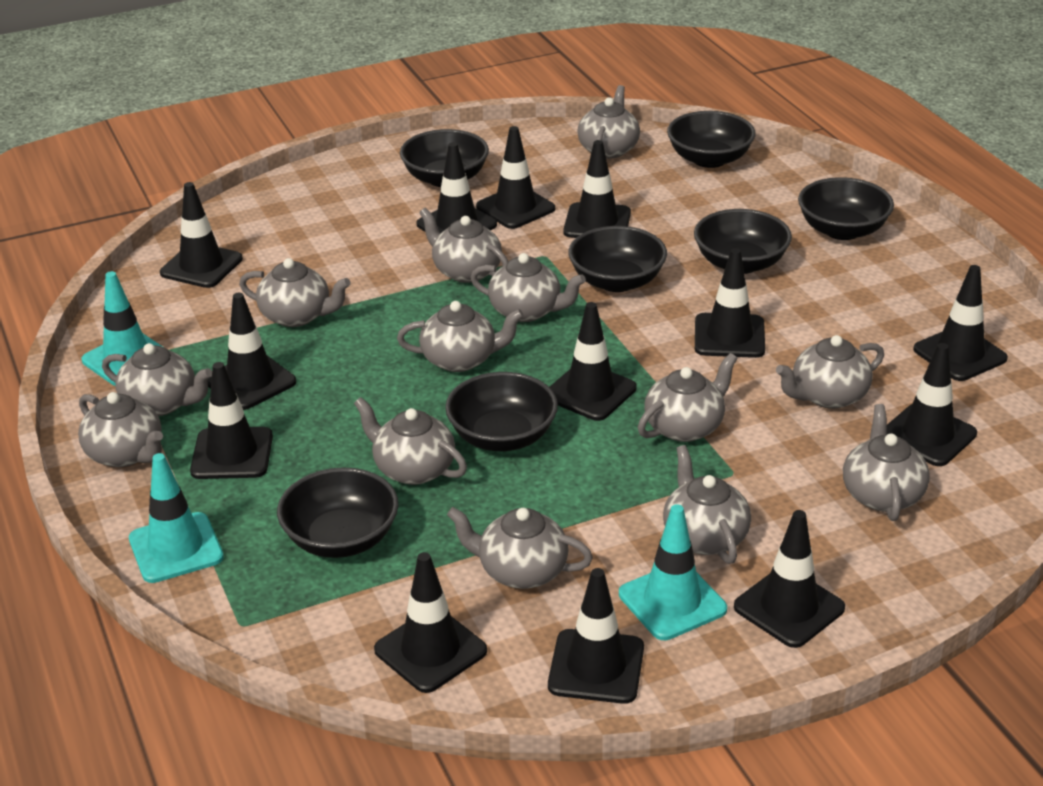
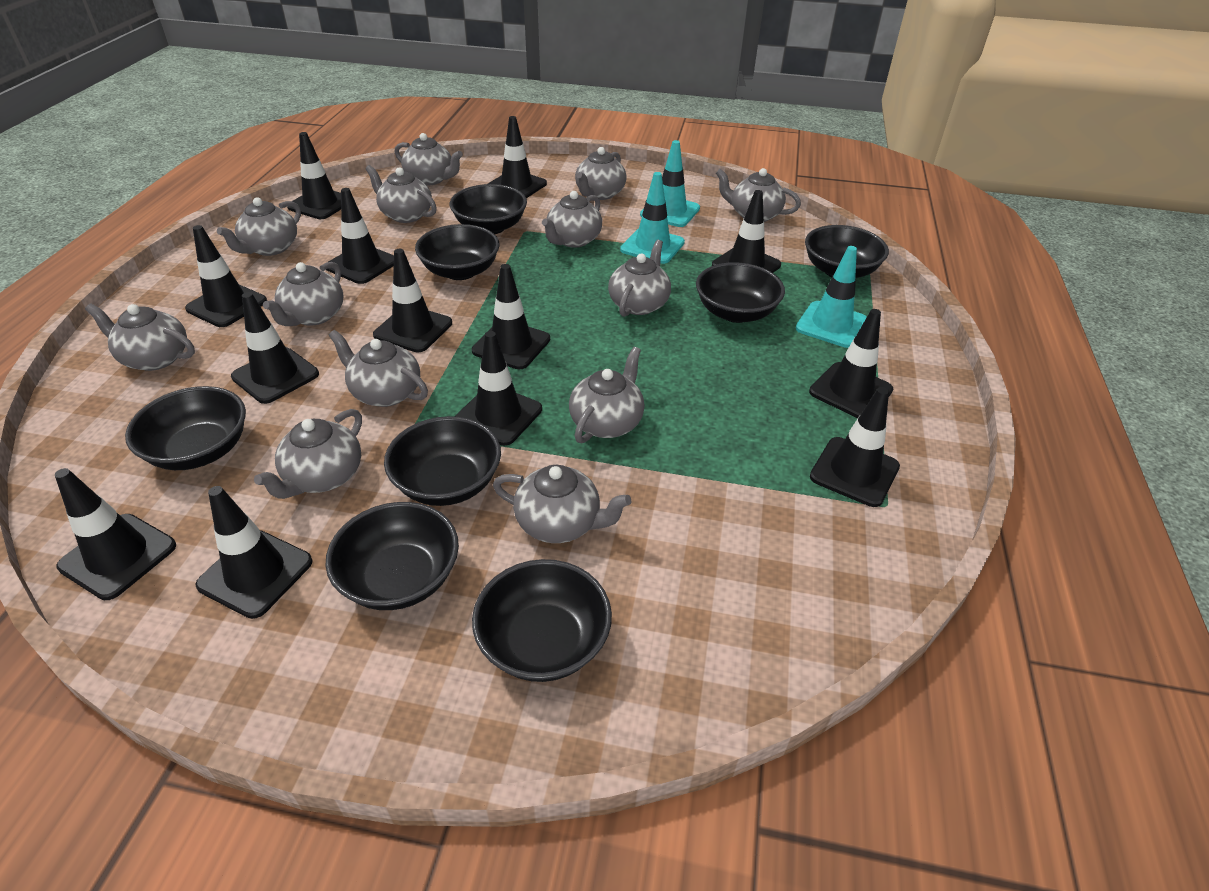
black bowl: [277,467,399,558] [400,129,489,187] [445,372,558,451] [568,226,667,292] [667,111,755,168] [694,209,792,274] [798,177,894,240] = 7 -> [125,386,246,470] [325,502,459,610] [384,416,501,506] [415,224,500,280] [450,184,527,234] [472,559,612,682] [696,262,785,323] [805,225,889,278] = 8

